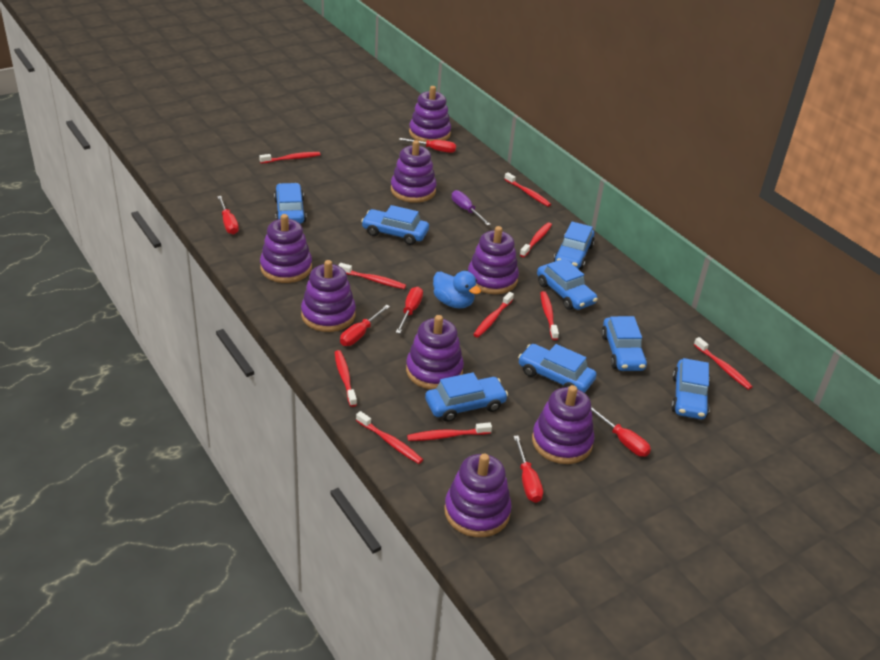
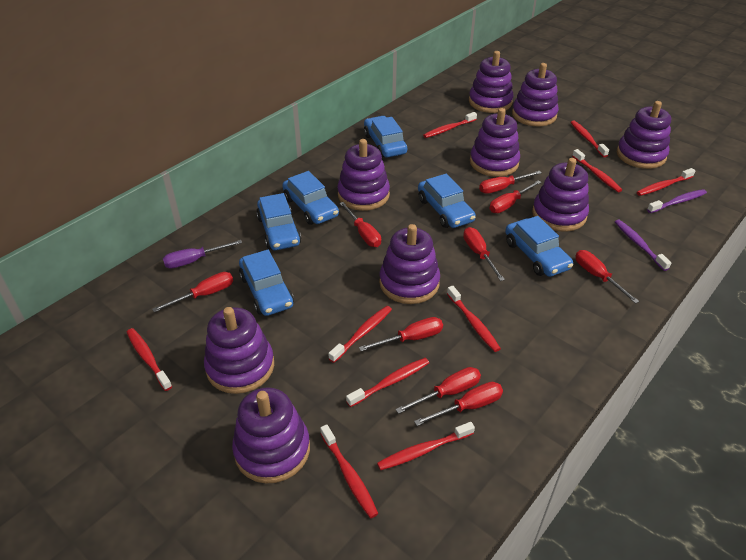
blue car: [274,183,306,224] [361,205,429,245] [425,372,508,422] [518,344,597,393] [537,258,598,310] [554,222,595,270] [601,316,647,371] [671,358,710,419] = 8 -> [239,250,294,316] [256,193,301,250] [282,171,339,225] [364,116,407,158] [418,174,476,228] [505,216,573,277] = 6
blue duck: [433,271,481,309] = 1 -> none = 0
purple stacking toy: [260,214,312,283] [301,260,356,332] [391,140,437,203] [406,315,464,390] [409,86,451,142] [444,454,512,537] [468,226,519,294] [532,385,595,464] = 8 -> [204,307,274,394] [232,387,310,483] [337,139,390,211] [379,224,440,304] [469,51,513,113] [470,108,520,177] [512,63,559,126] [532,158,589,232] [617,101,671,169] = 9
purple toothbrush: none = 0 -> [615,219,671,271] [647,189,707,213] = 2
red screwdriver: [217,196,239,235] [340,305,390,346] [396,287,423,334] [399,138,456,153] [513,435,543,503] [591,406,651,457] = 6 -> [152,272,233,312] [339,202,381,247] [359,317,443,351] [395,367,481,414] [414,382,503,426] [463,227,505,281] [479,171,542,194] [489,180,542,213] [575,250,639,304] = 9

